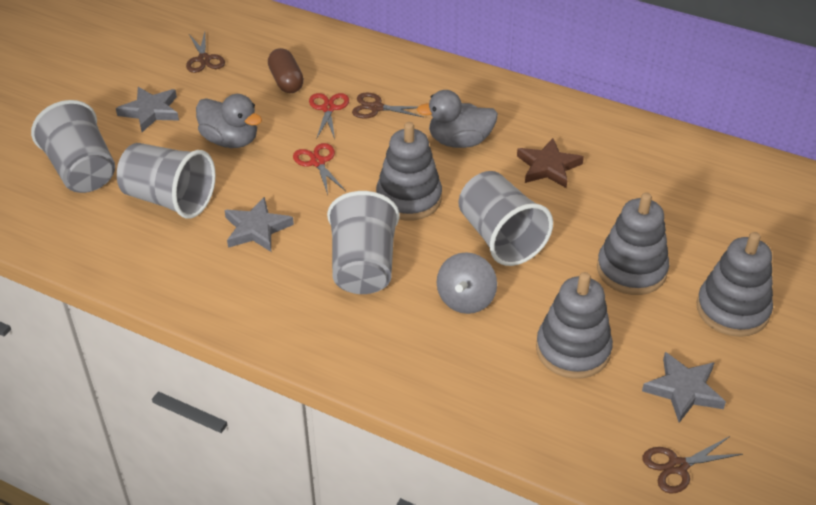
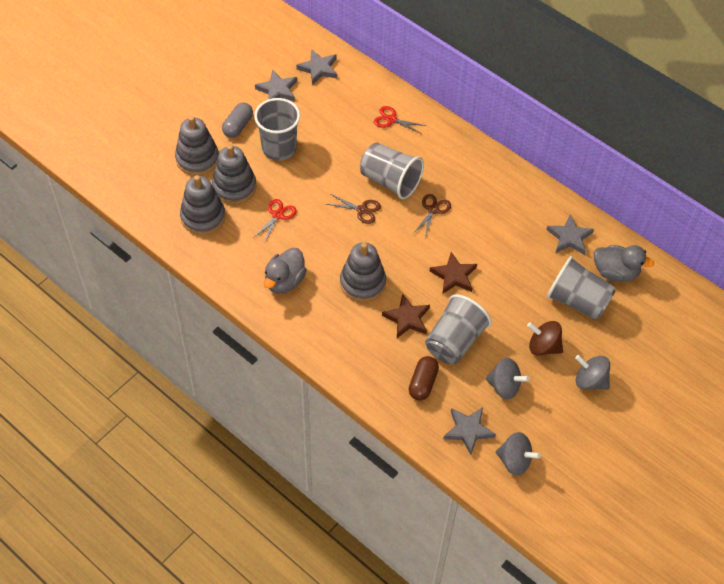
brown scissors: [186,32,225,73] [352,92,423,119] [642,436,743,494] = 3 -> [326,194,381,224] [413,194,451,238] = 2
brown spinning top: none = 0 -> [527,321,563,356] = 1
brown star: [517,138,584,188] = 1 -> [382,294,430,338] [430,252,477,294] = 2
grey capsule: none = 0 -> [222,103,253,138] = 1
grey spinning top: [437,252,497,314] = 1 -> [486,358,529,399] [496,432,541,476] [575,355,610,390] = 3
grey star: [116,87,179,132] [224,197,294,252] [642,352,726,423] = 3 -> [255,70,297,101] [296,49,337,85] [443,407,496,455] [546,214,594,255] = 4

